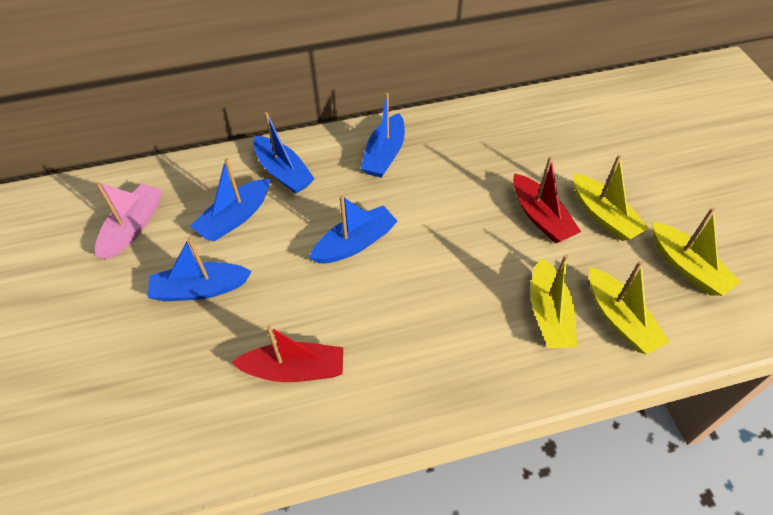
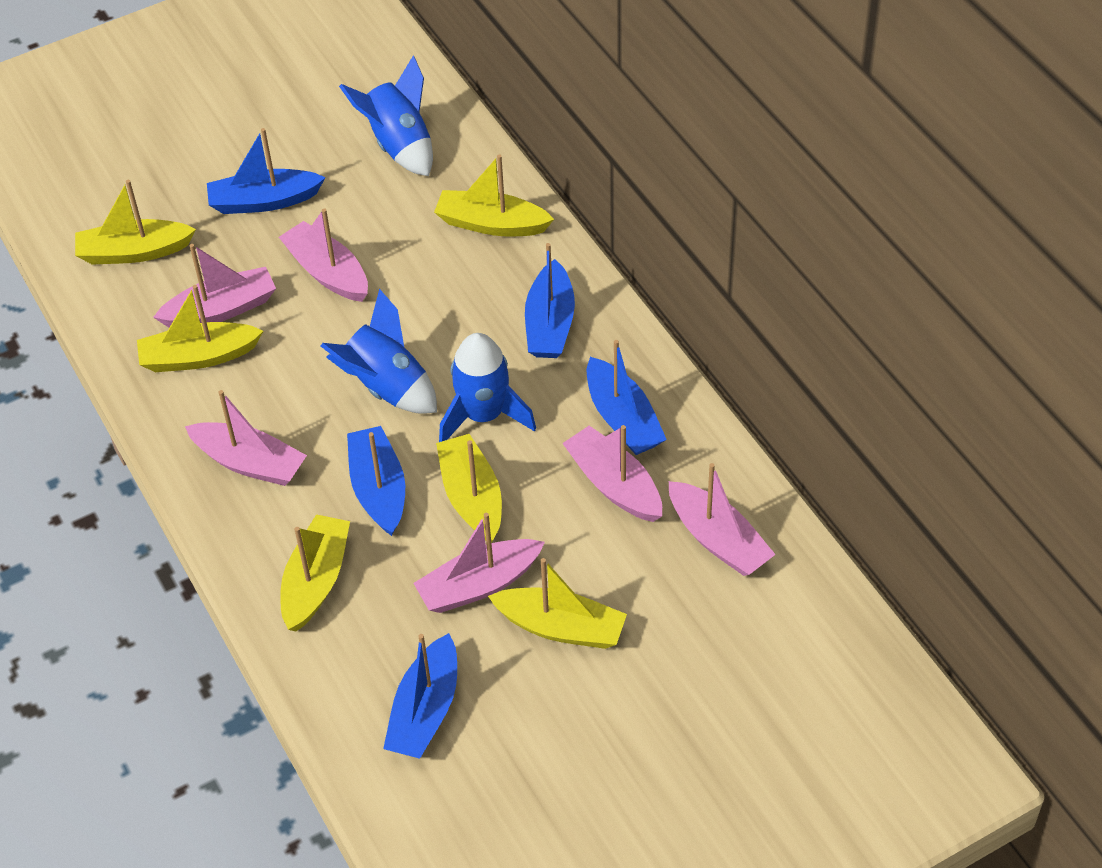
blue rocket: none = 0 -> [321,289,437,414] [339,55,433,176] [439,333,536,442] = 3
pink boat: [95,182,162,259] = 1 -> [153,244,276,328] [185,390,307,486] [279,208,368,302] [413,513,545,613] [562,425,662,522] [669,463,776,576] = 6
red boat: [231,325,343,382] [513,156,581,243] = 2 -> none = 0
yellow boat: [530,255,577,348] [573,155,649,241] [589,261,670,354] [652,208,741,296] = 4 -> [75,180,196,265] [137,285,263,372] [280,514,350,632] [434,154,554,237] [436,434,502,542] [488,558,627,649] = 6

